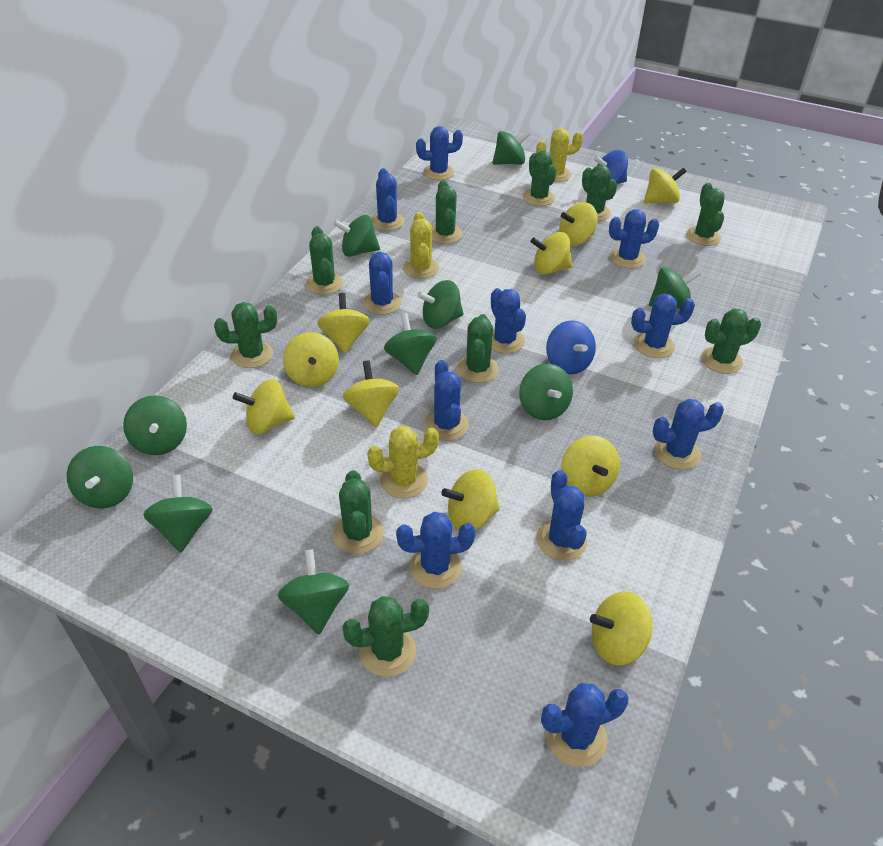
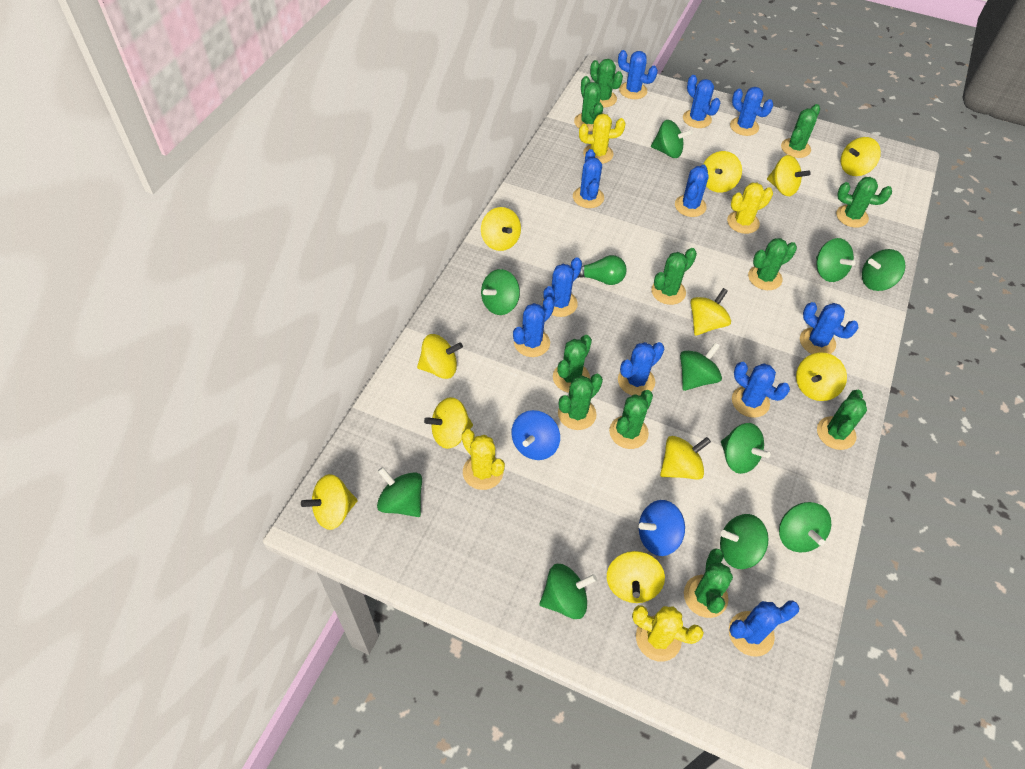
green cactus: [214,302,277,368] [306,226,343,295] [333,470,384,554] [342,596,429,677] [432,180,463,244] [457,314,499,383] [523,151,556,206] [582,165,617,221] [686,183,725,246] [701,309,761,374] = 10 -> [553,335,592,393] [558,374,603,430] [574,76,603,131] [590,59,623,107] [609,390,653,449] [651,248,697,305] [684,548,733,618] [748,238,797,290] [781,104,820,158] [817,390,867,450] [836,177,892,228] = 11
green light bulb: none = 0 -> [577,255,627,285] = 1
yellow cactus: [367,426,439,499] [403,212,439,279] [536,128,583,182] = 3 -> [462,429,505,490] [579,114,625,164] [632,605,704,662] [727,183,773,234] = 4
yellow spinning top: [233,379,295,434] [283,332,339,387] [317,293,370,354] [343,361,399,427] [441,469,500,530] [530,232,572,275] [559,202,598,246] [561,435,620,497] [590,591,653,666] [644,168,686,203] = 10 -> [301,474,358,530] [417,334,463,379] [424,397,473,449] [481,207,521,251] [607,551,665,603] [660,436,711,480] [690,288,731,336] [703,151,742,193] [767,155,811,196] [796,352,847,401] [841,137,881,176] = 11

